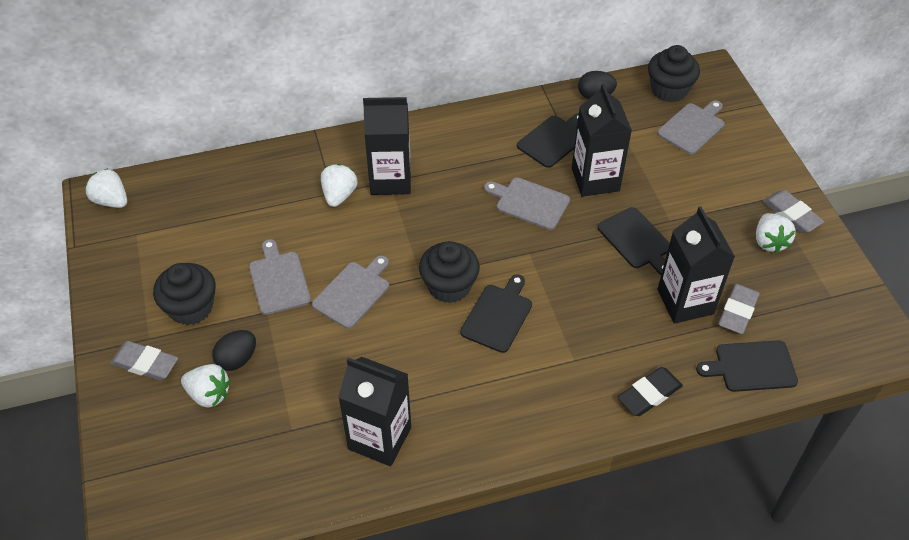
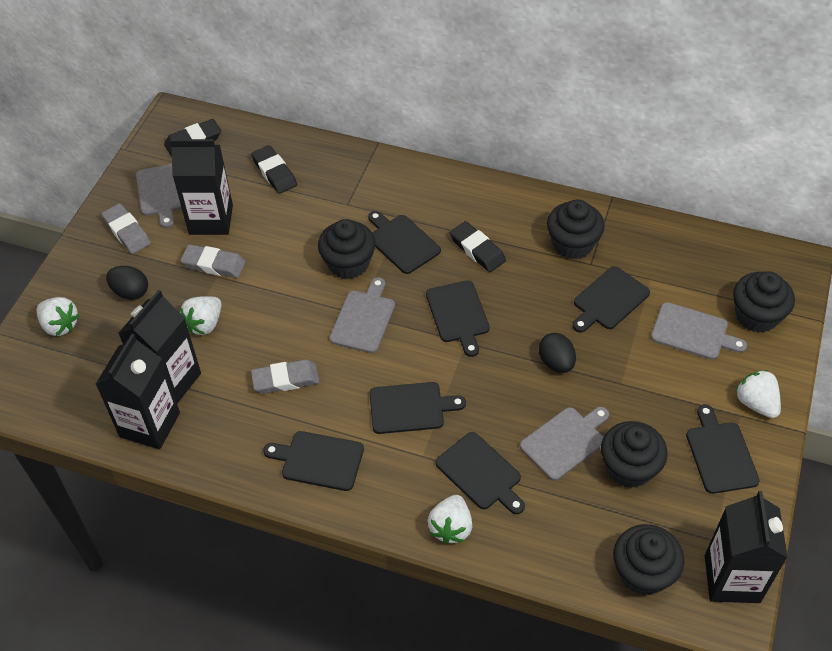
black cupcake: [153,263,216,325] [419,241,480,303] [648,45,700,102] = 3 -> [318,219,376,279] [547,199,605,259] [601,421,668,488] [613,524,684,595] [733,271,795,333] = 5
black cutting board: [460,274,532,353] [517,113,579,168] [598,207,670,275] [696,340,798,392] = 4 -> [263,431,364,491] [368,211,441,274] [370,382,466,434] [426,280,490,357] [436,432,525,514] [573,266,650,332] [686,404,760,494] = 7
black eraser: [617,367,683,416] = 1 -> [164,119,221,157] [251,145,297,194] [450,221,506,272] = 3

